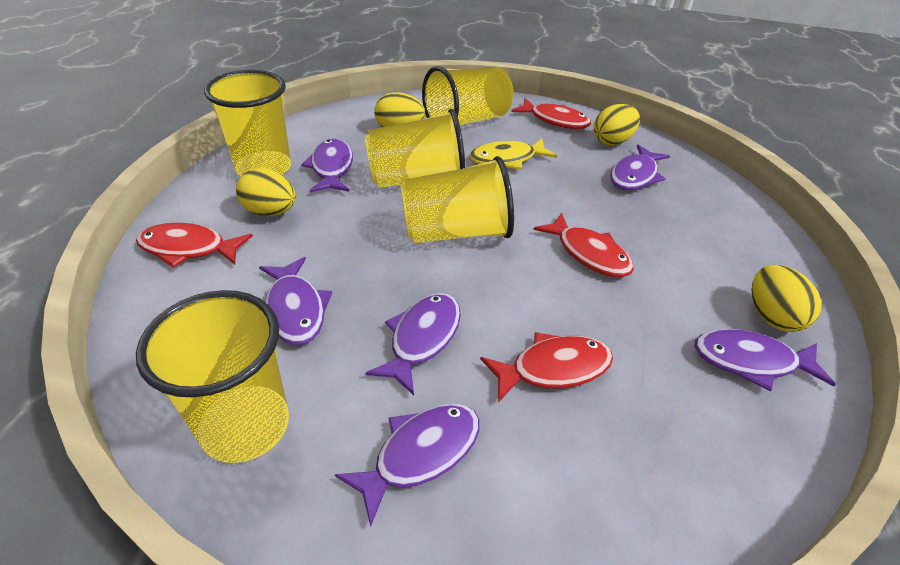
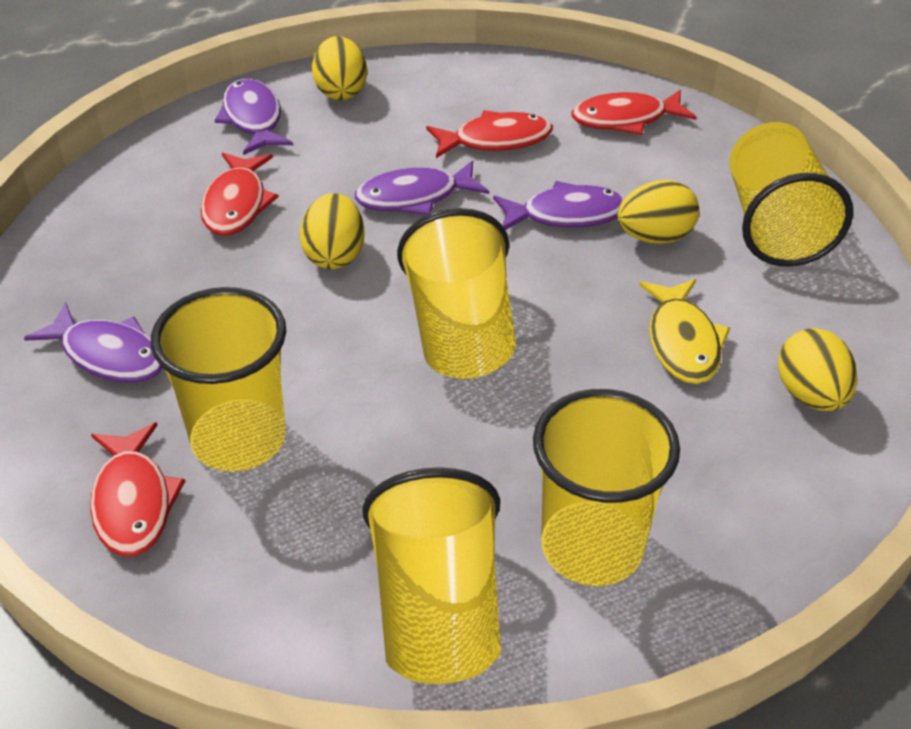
purple fish: [259,257,332,345] [301,139,353,192] [335,403,480,526] [365,293,461,395] [610,144,670,190] [694,329,836,391] = 6 -> [24,302,162,382] [215,79,293,155] [355,161,489,215] [493,181,625,230] = 4

